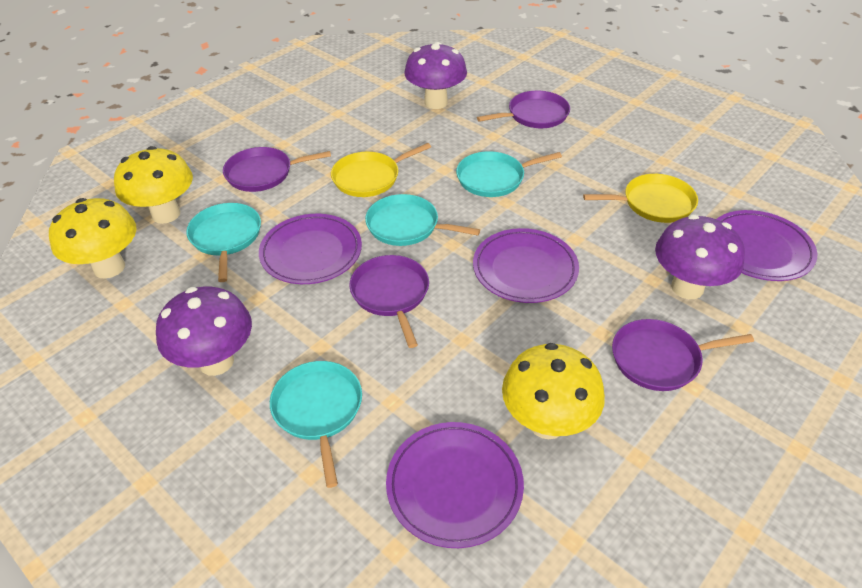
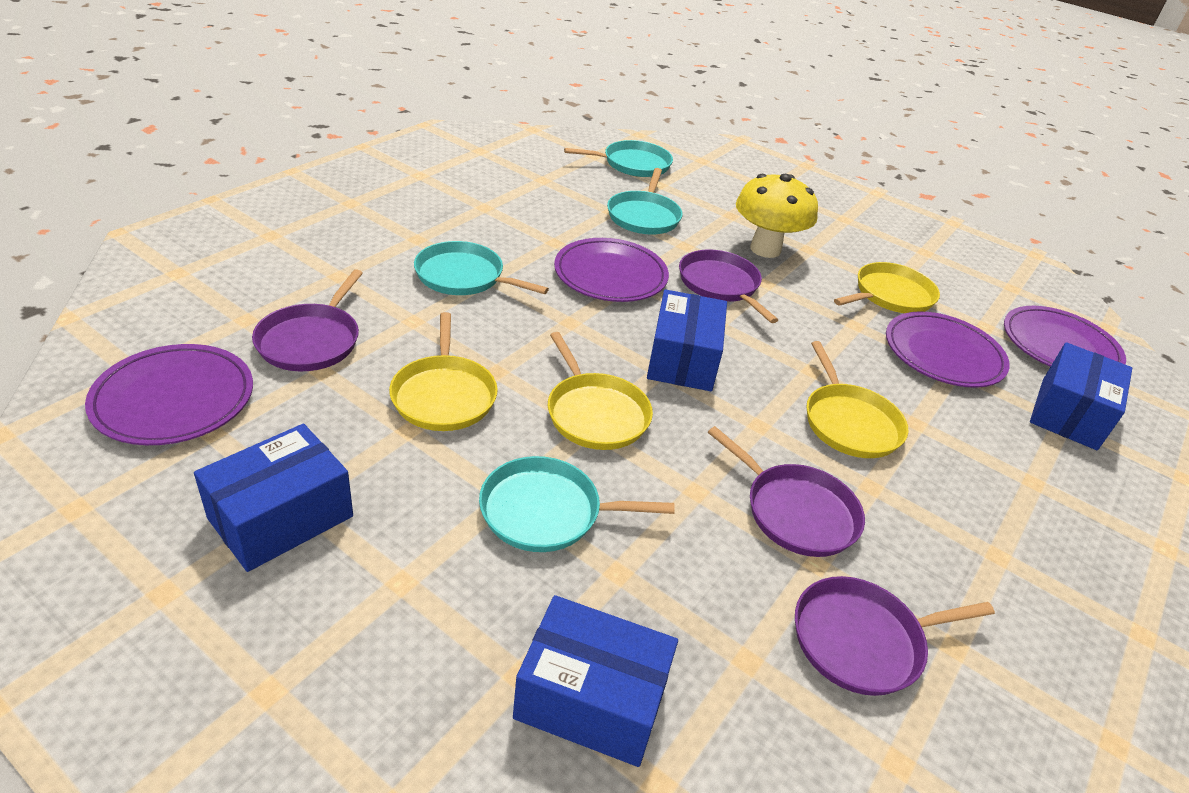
blue box: none = 0 -> [194,424,353,572] [513,595,678,767] [647,289,727,391] [1030,342,1132,450] = 4
purple mushroom: [156,286,252,376] [404,42,467,109] [655,215,745,299] = 3 -> none = 0
yellow mushroom: [49,198,137,279] [114,146,193,224] [502,343,605,439] = 3 -> [736,174,818,258] = 1
yellow pan: [331,143,431,197] [583,174,698,223] = 2 -> [389,312,498,431] [548,332,653,450] [807,341,908,458] [834,262,940,313] = 4

